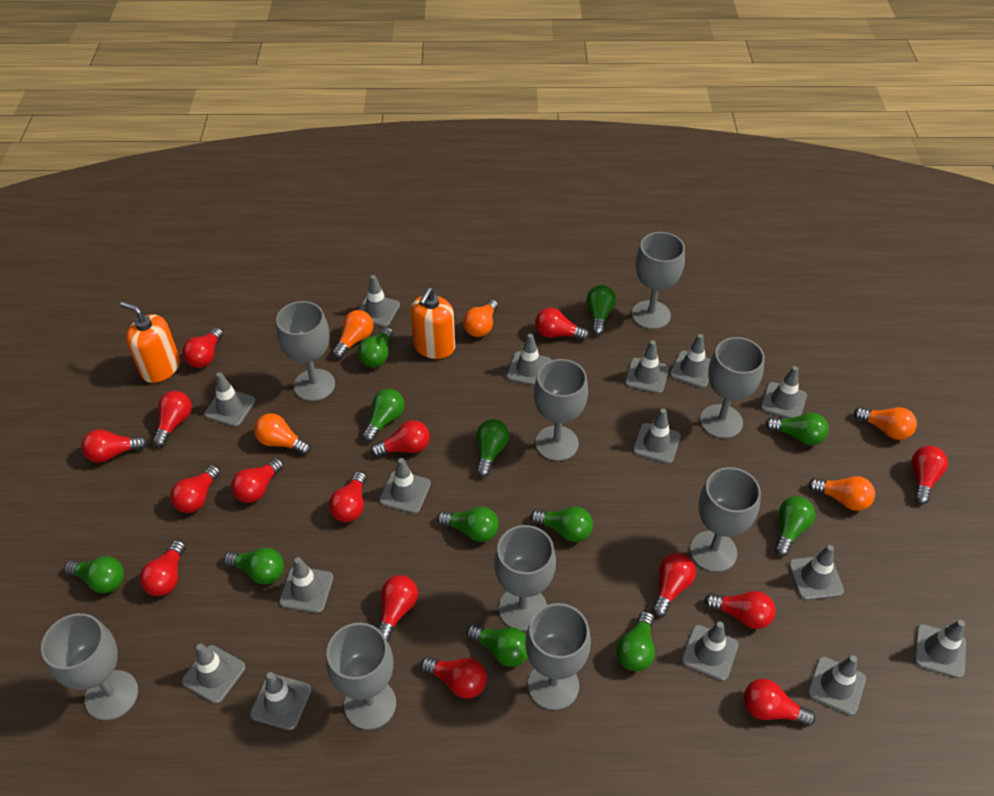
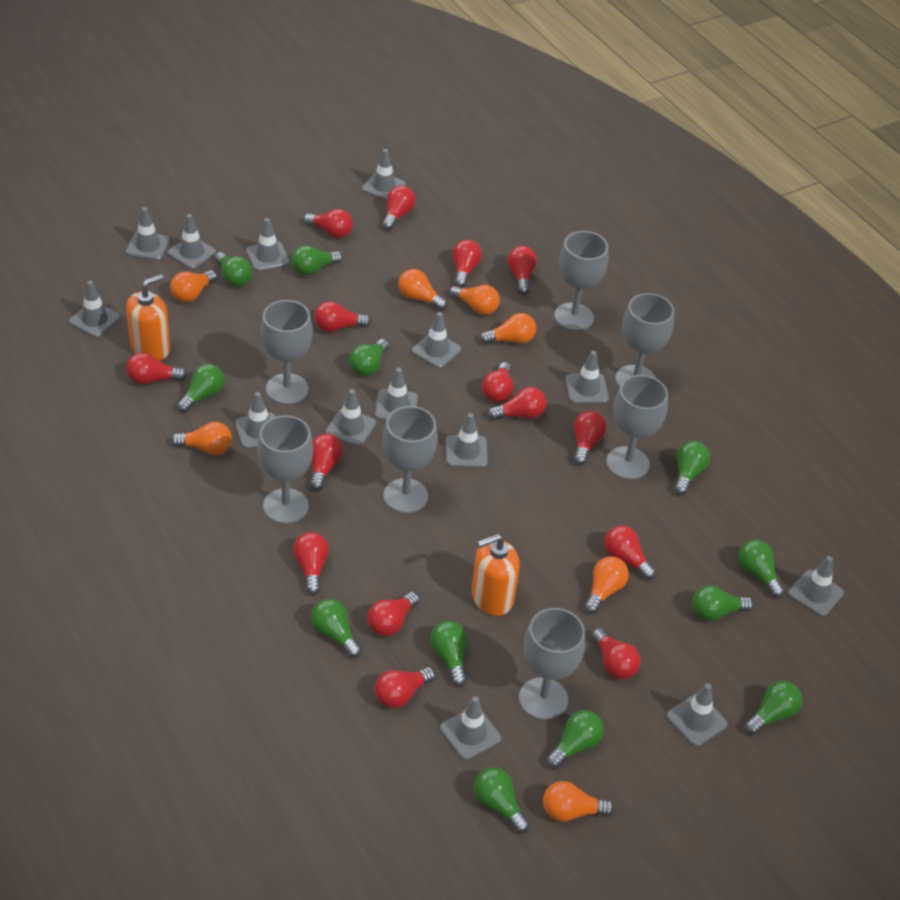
grey goblet: [41,613,138,721] [276,301,335,401] [326,623,396,730] [494,525,556,631] [525,603,591,710] [534,359,588,461] [632,232,685,329] [690,467,761,572] [700,337,765,439] = 9 -> [257,415,313,524] [261,300,313,404] [382,406,438,513] [519,608,585,720] [554,231,608,331] [606,375,668,480] [615,293,674,388] = 7
grey traffic cone: [182,644,246,704] [204,372,255,427] [250,672,311,730] [279,557,333,613] [358,275,400,327] [379,458,431,514] [507,334,551,386] [625,340,669,394] [633,409,681,464] [670,334,711,388] [681,621,739,681] [761,366,807,419] [789,545,844,600] [808,655,866,716] [914,620,966,678] = 15 -> [69,281,121,338] [126,207,170,260] [167,214,216,269] [235,392,276,449] [246,218,290,271] [325,389,376,447] [362,149,406,201] [375,368,418,420] [411,312,461,368] [440,696,501,760] [446,413,488,468] [566,351,609,404] [666,683,728,746] [788,556,844,617] = 14
orange light bulb: [254,413,311,455] [332,310,373,359] [463,300,498,337] [808,476,875,511] [854,407,917,440] = 5 -> [170,270,217,302] [171,422,232,455] [398,269,447,311] [449,285,500,315] [480,313,536,344] [543,781,614,822] [584,556,629,614] = 7

